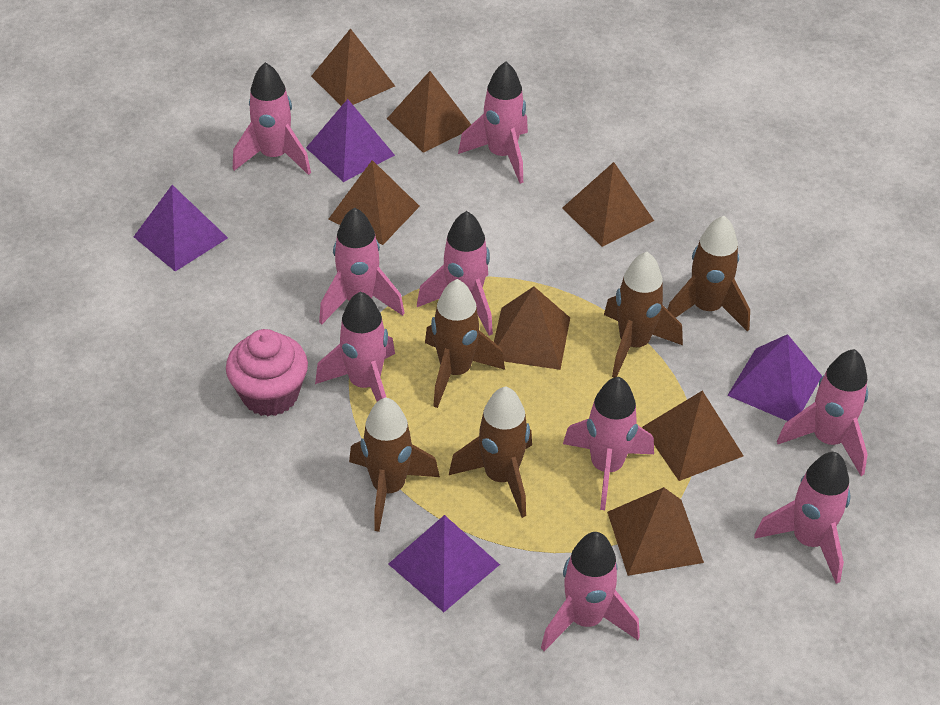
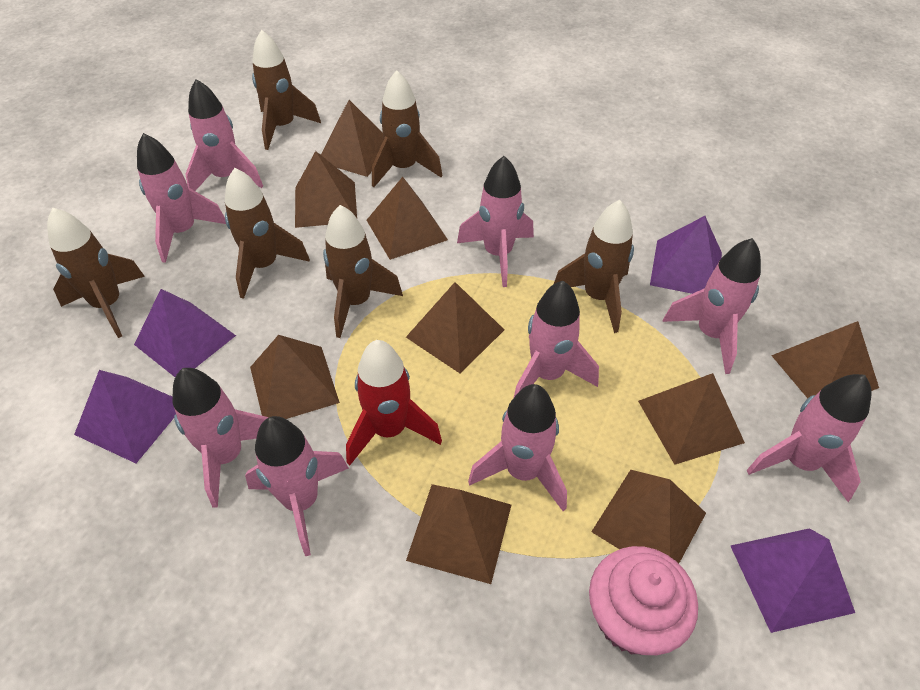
brown pyramid: [311,28,395,106] [328,160,420,245] [387,71,471,153] [494,287,570,370] [562,162,654,247] [607,487,704,576] [642,391,744,481] = 7 -> [250,335,340,419] [295,151,357,228] [321,100,384,177] [366,177,448,260] [406,282,504,373] [406,484,511,584] [591,470,706,564] [638,373,745,465] [771,321,879,398] = 9
brown rocket: [349,397,440,532] [425,279,505,408] [449,386,532,518] [604,252,683,378] [667,216,750,332] = 5 -> [47,208,145,338] [225,168,310,299] [252,30,321,150] [323,205,403,338] [372,70,442,187] [554,200,634,333] = 6
red rocket: none = 0 -> [346,340,442,466] = 1

